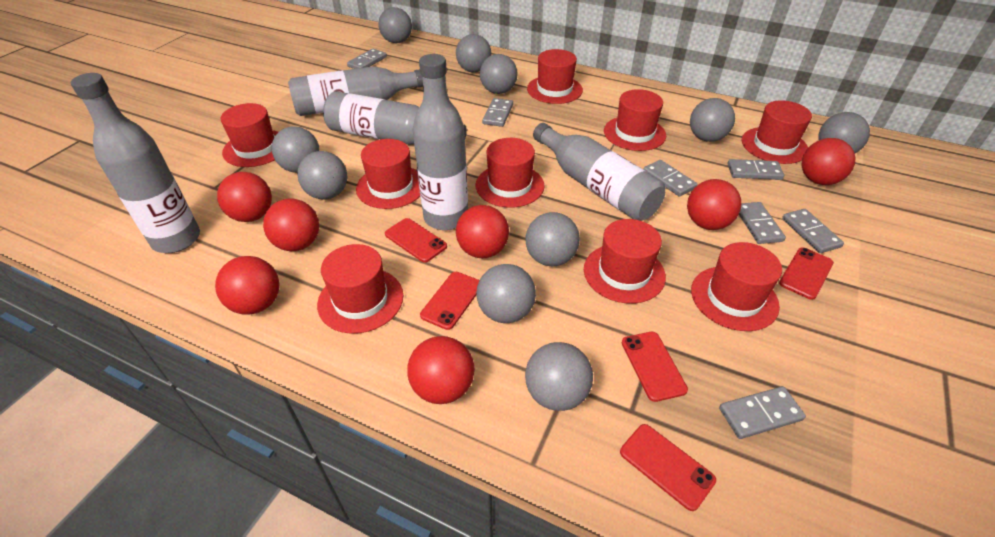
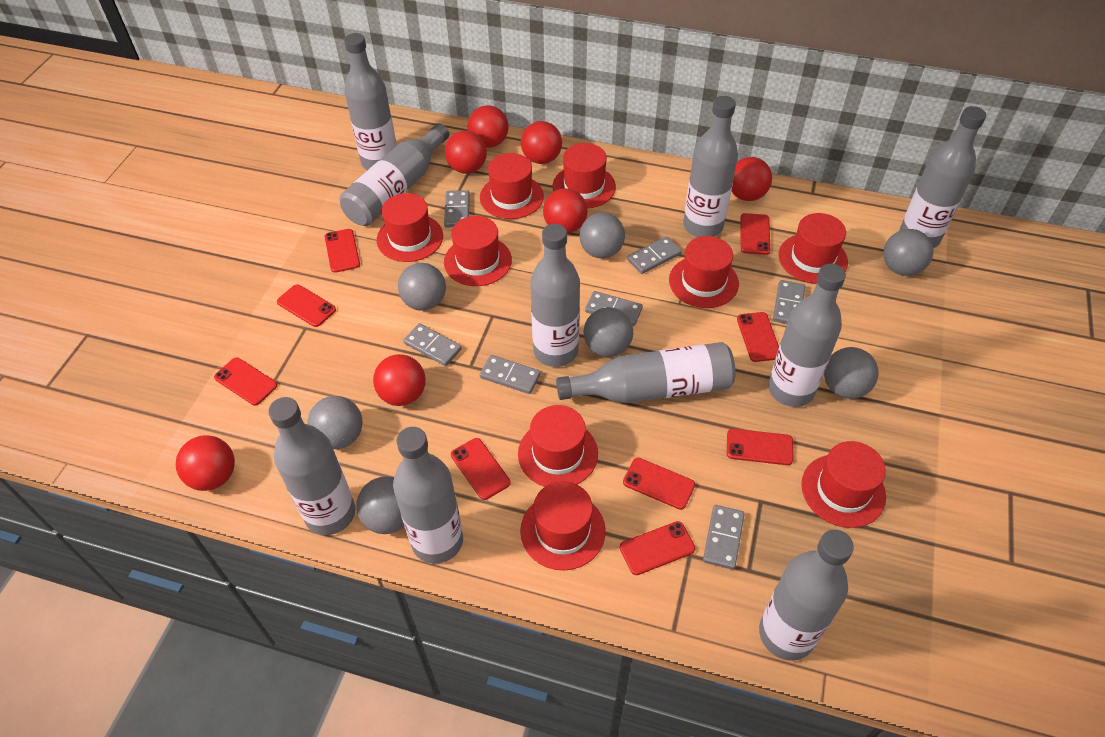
grey ball: [272,126,320,173] [297,151,348,199] [378,7,412,43] [456,34,492,72] [476,264,536,323] [480,54,518,94] [525,212,580,266] [525,342,593,411] [690,98,735,142] [818,112,870,153] = 10 -> [307,396,363,449] [356,476,404,534] [398,263,446,311] [579,212,625,258] [583,307,633,357] [824,347,878,399] [883,229,934,276] = 7
grey bottle: [71,73,200,253] [288,66,423,116] [323,91,467,145] [412,54,468,230] [533,123,665,221] = 5 -> [268,397,355,535] [340,123,449,226] [344,33,397,170] [393,427,463,564] [530,224,580,367] [556,342,735,403] [683,96,738,237] [759,530,854,661] [768,264,846,407] [899,106,986,248] = 10
red phone: [385,218,447,262] [420,272,480,330] [620,424,716,511] [622,332,688,402] [779,248,834,300] = 5 -> [214,358,277,405] [277,284,336,327] [325,229,360,273] [451,438,511,500] [620,521,695,575] [623,458,695,510] [727,429,794,465] [737,312,779,362] [740,213,770,255] = 9

